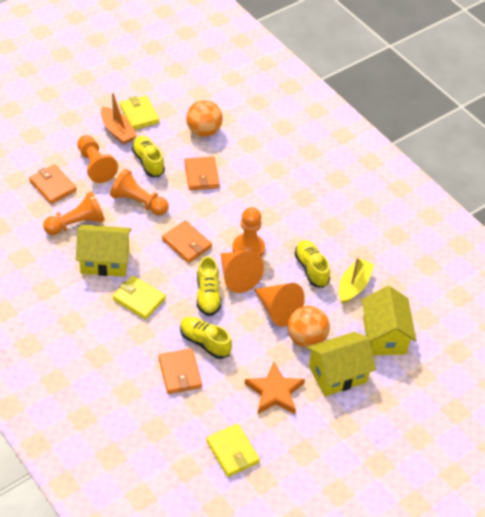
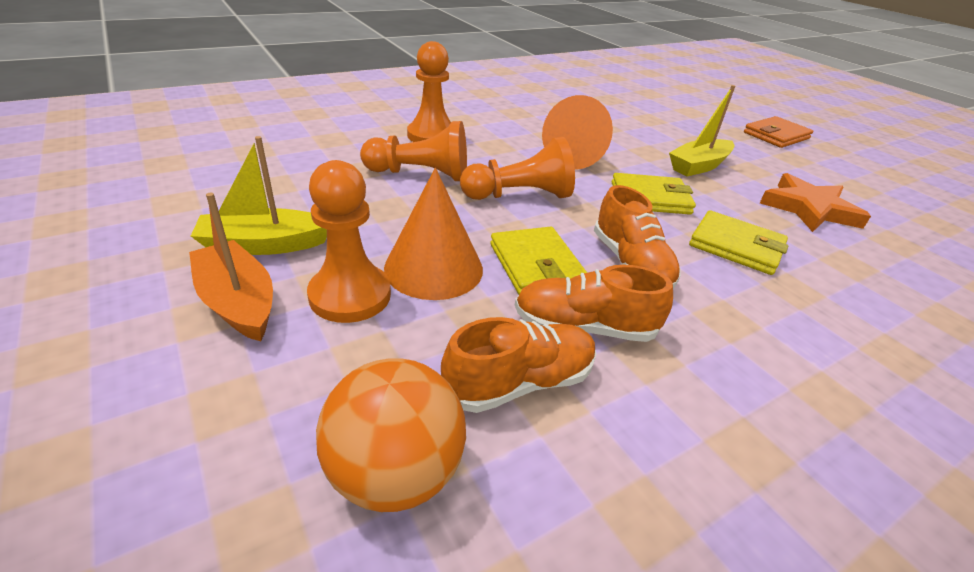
orange ball: [186,100,223,137] [288,306,330,348] = 2 -> [316,358,466,512] = 1
orange shoe: none = 0 -> [441,317,596,413] [515,265,673,342] [594,185,681,289] = 3
orange wallet: [29,164,77,204] [159,349,202,394] [162,221,212,263] [184,157,219,190] = 4 -> [744,116,813,148] = 1
yellow boat: [339,257,374,304] = 1 -> [191,136,327,255] [669,85,735,176] = 2
yellow house: [76,225,132,277] [307,332,376,396] [362,286,417,355] = 3 -> none = 0
yellow shoe: [132,136,165,177] [180,317,232,359] [197,256,222,316] [295,240,330,288] = 4 -> none = 0

